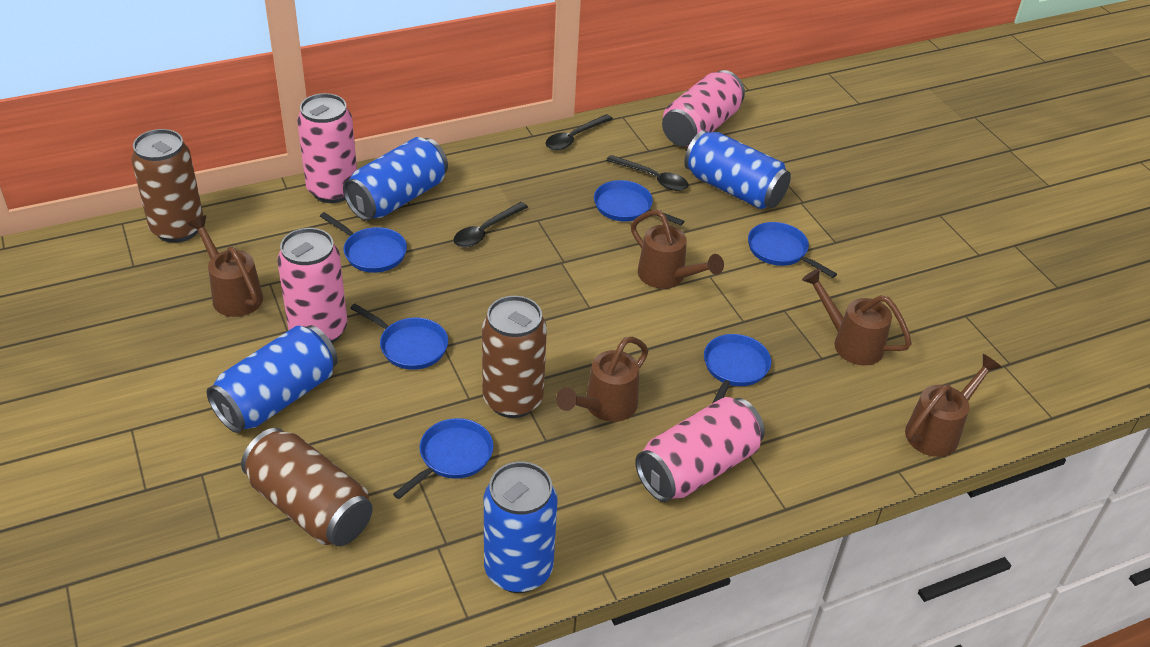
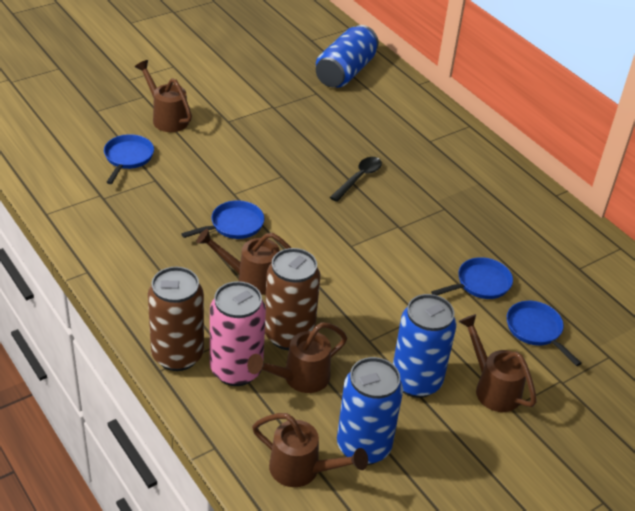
black spoon: [453,202,528,248] [545,114,613,150] [606,155,688,191] = 3 -> [330,157,382,202] = 1
blue can: [207,325,338,433] [343,137,448,221] [484,461,558,593] [684,130,791,209] = 4 -> [316,25,379,88] [337,357,403,465] [393,294,456,398] = 3
blue pan: [320,212,407,273] [350,304,448,370] [393,418,493,499] [594,180,685,225] [704,334,771,404] [748,222,837,278] = 6 -> [104,134,154,184] [181,200,264,239] [431,257,513,299] [507,301,582,366] = 4
brown can: [131,129,204,243] [241,428,373,546] [482,296,547,418] = 3 -> [148,267,204,371] [265,248,321,350] = 2
pink can: [277,228,347,343] [297,93,357,203] [635,397,765,502] [662,70,745,147] = 4 -> [210,281,266,386] = 1

